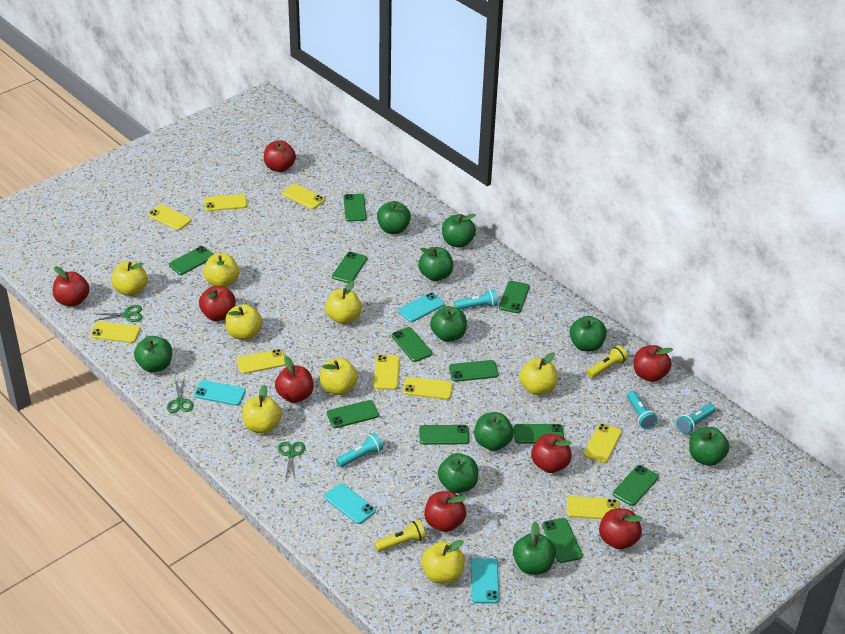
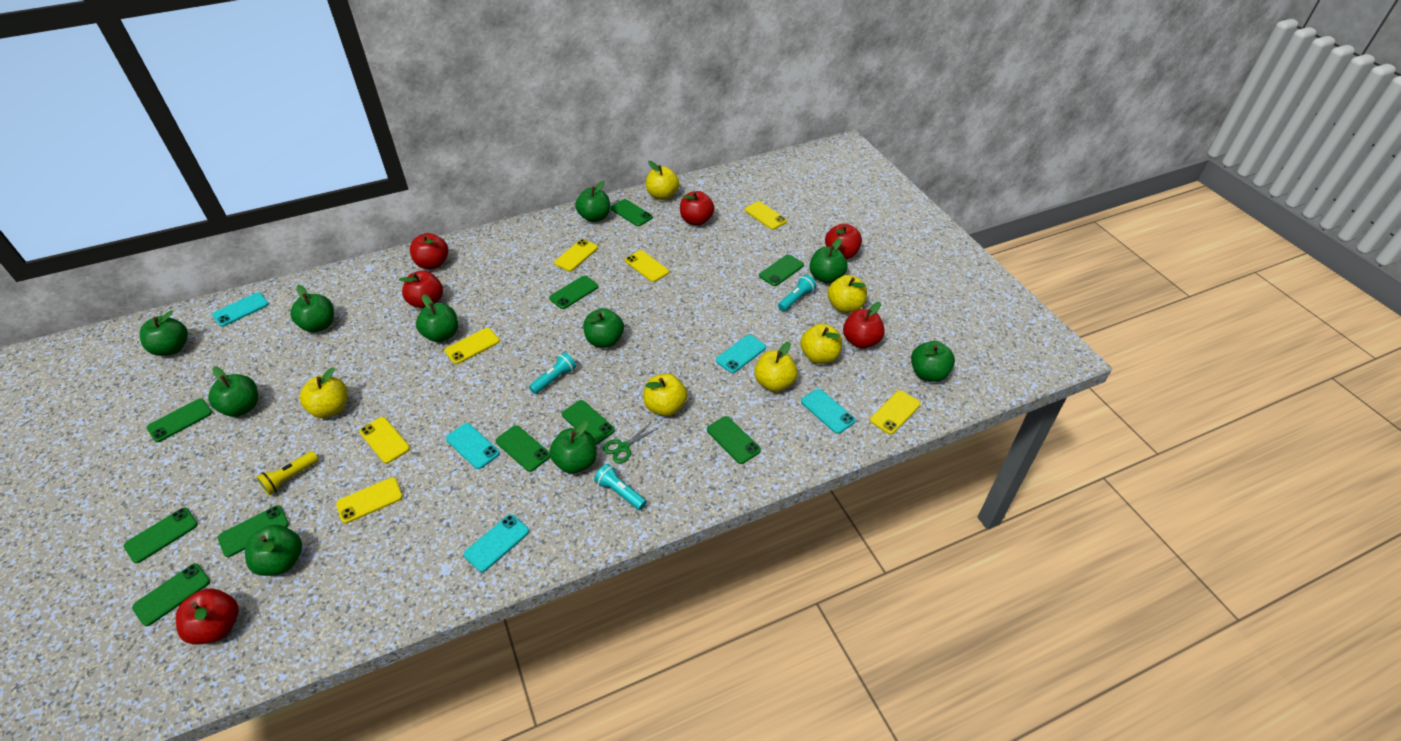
green phone: [169,246,214,275] [327,400,379,428] [332,252,367,283] [343,194,367,221] [392,327,432,362] [419,425,470,445] [449,360,499,382] [499,281,530,313] [514,424,564,444] [542,518,583,563] [613,465,659,506] = 11 -> [124,507,198,563] [132,563,210,626] [147,398,212,442] [218,505,289,557] [496,425,550,472] [549,276,598,309] [562,400,615,445] [611,199,653,226] [707,416,761,464] [759,254,804,286] = 10
green scissors: [95,305,143,322] [167,377,193,413] [278,442,305,481] = 3 -> [603,423,658,463] = 1
red apple: [53,266,89,307] [199,286,235,321] [264,140,296,172] [275,356,314,403] [424,491,466,532] [531,434,572,473] [599,508,643,549] [634,345,673,382] = 8 -> [176,589,238,645] [399,271,443,308] [410,233,448,269] [680,191,714,226] [825,223,862,259] [843,302,885,348] = 6
turquoise flashlight: [336,433,383,467] [454,289,498,309] [627,391,658,429] [676,404,715,434] = 4 -> [529,352,576,394] [594,464,647,510] [778,275,816,311] = 3
turquoise phone: [194,380,246,406] [324,483,376,524] [398,293,445,322] [471,558,499,603] = 4 -> [212,292,269,327] [446,423,500,469] [464,514,529,572] [716,335,766,373] [801,389,856,434] = 5
yellow apple: [111,261,148,296] [203,253,239,287] [225,304,262,340] [242,385,282,433] [320,358,358,395] [325,281,362,324] [421,540,465,584] [519,353,558,395] = 8 -> [300,367,347,418] [643,373,687,416] [646,161,679,200] [754,342,798,392] [800,324,842,364] [828,275,867,313] = 6
yellow flashlight: [374,520,426,552] [587,345,628,378] = 2 -> [256,451,319,495] = 1
yellow phone: [90,322,140,343] [148,205,191,230] [204,194,247,211] [237,349,286,374] [282,184,325,209] [374,355,400,390] [403,377,453,400] [567,496,619,519] [584,423,622,463] = 9 -> [336,477,403,523] [359,417,410,464] [444,328,500,364] [554,239,598,271] [625,250,669,282] [745,201,787,230] [870,390,921,434] = 7

